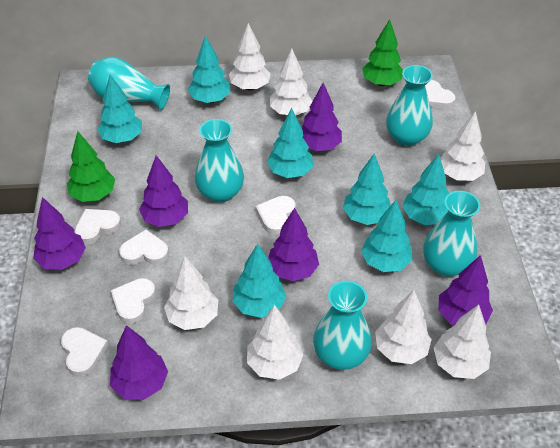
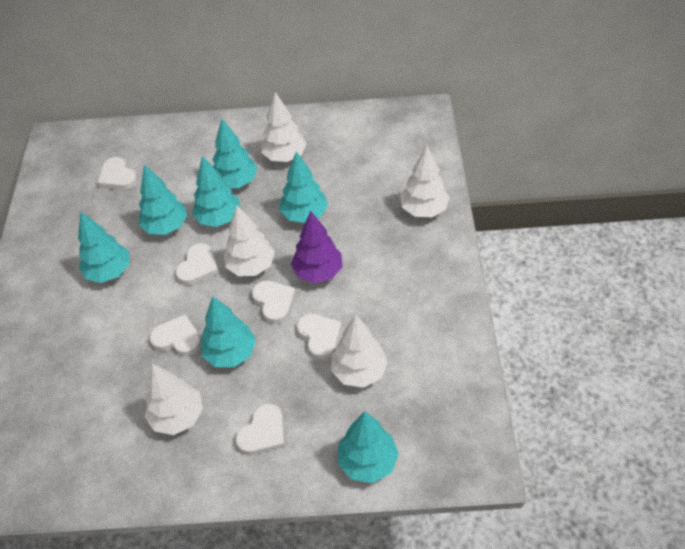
green tree: [67,131,115,202] [362,19,403,86] = 2 -> none = 0
purple tree: [33,197,86,270] [110,325,168,400] [139,155,188,227] [268,208,319,281] [301,83,342,151] [438,255,493,325] = 6 -> [291,211,343,283] = 1
turquoise vase: [88,57,170,110] [195,119,244,203] [313,281,372,370] [386,65,433,146] [423,191,480,277] = 5 -> none = 0
white tree: [164,256,218,330] [229,23,271,91] [247,305,304,380] [270,49,312,116] [375,290,432,364] [433,305,491,379] [440,111,485,181] = 7 -> [144,363,203,435] [224,205,275,276] [261,92,307,162] [331,315,388,388] [400,146,449,217] = 5

